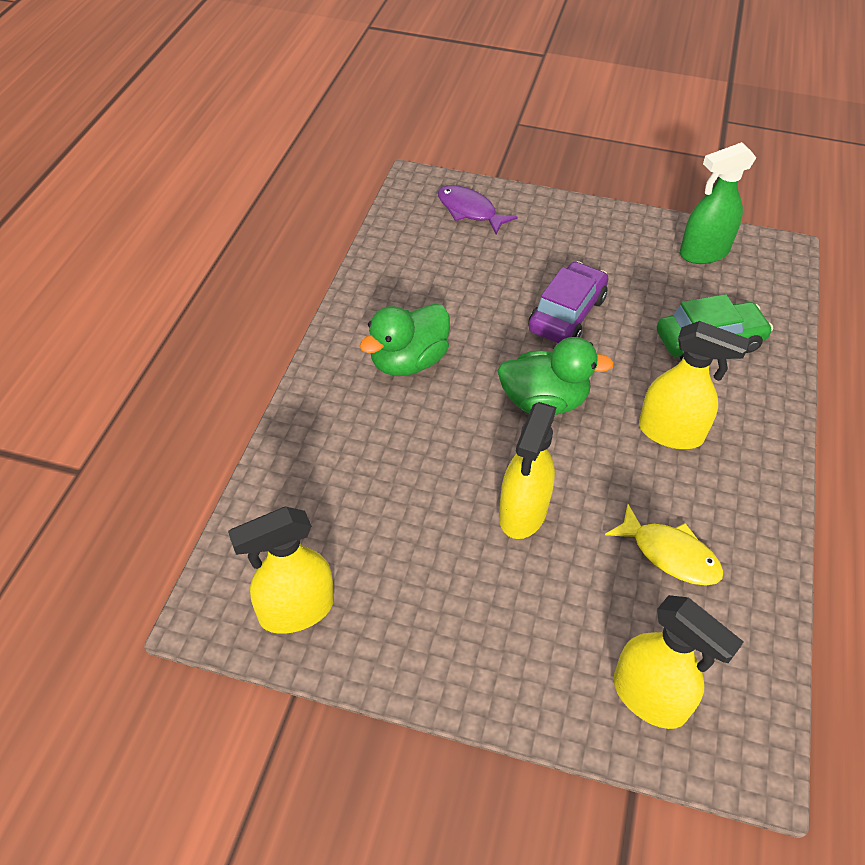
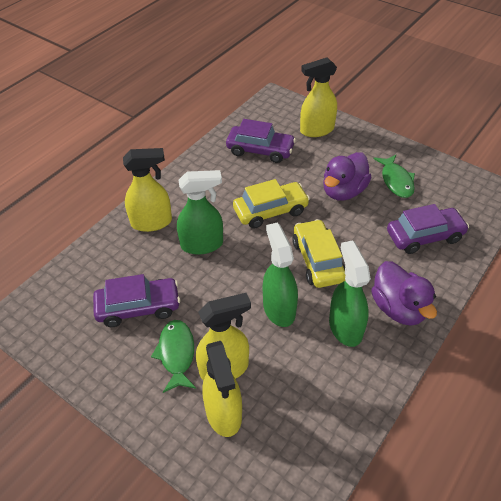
green car: [657,294,773,360] = 1 -> none = 0
green duck: [360,303,450,376] [498,337,614,415] = 2 -> none = 0
green fish: none = 0 -> [151,320,196,393] [373,155,415,198] = 2
green spray bottle: [680,142,756,264] = 1 -> [177,170,223,255] [263,222,298,327] [329,240,371,347] = 3
purple car: [528,261,608,343] = 1 -> [93,274,180,327] [226,119,296,163] [387,204,469,254] = 3
purple duck: none = 0 -> [323,152,372,201] [371,261,437,326] = 2
purple fish: [438,185,518,234] = 1 -> none = 0
yellow car: none = 0 -> [233,179,310,229] [292,219,345,288] = 2
yellow fish: [605,504,724,585] = 1 -> none = 0

